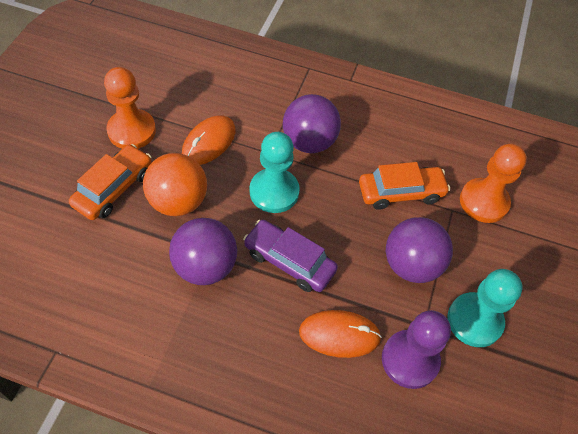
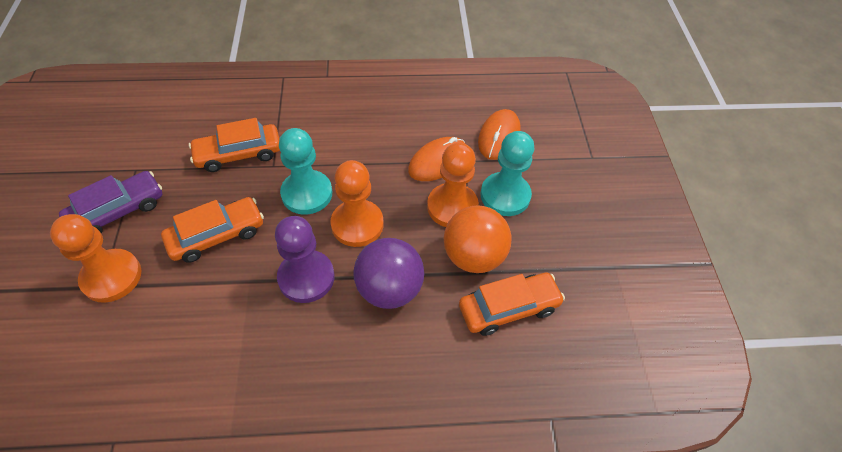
orange car: [69,144,152,220] [359,162,450,210] = 2 -> [161,197,264,263] [189,118,280,172] [459,273,565,336] = 3
orange pawn: [104,67,156,149] [460,144,527,223] = 2 -> [50,214,141,303] [331,160,384,247] [427,142,479,227] = 3
purple ball: [169,218,237,285] [283,94,341,153] [386,217,453,283] = 3 -> [353,238,424,309] = 1

